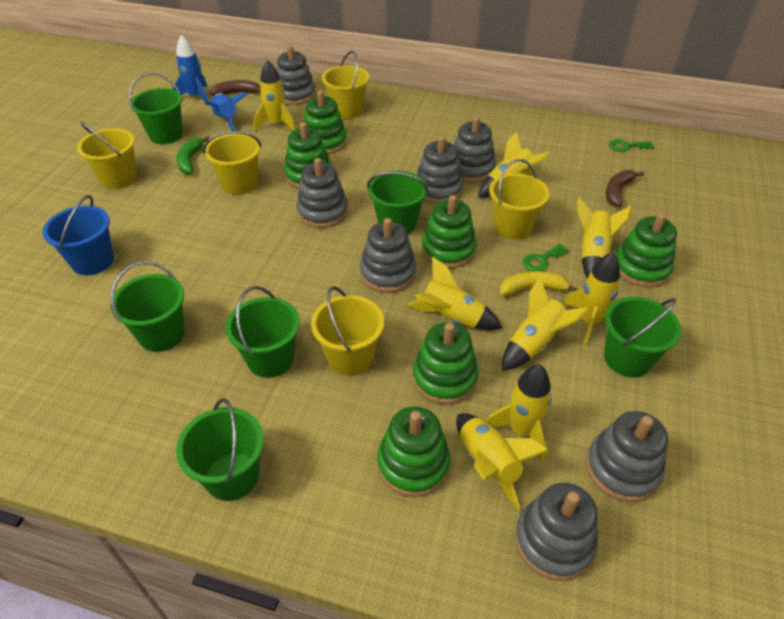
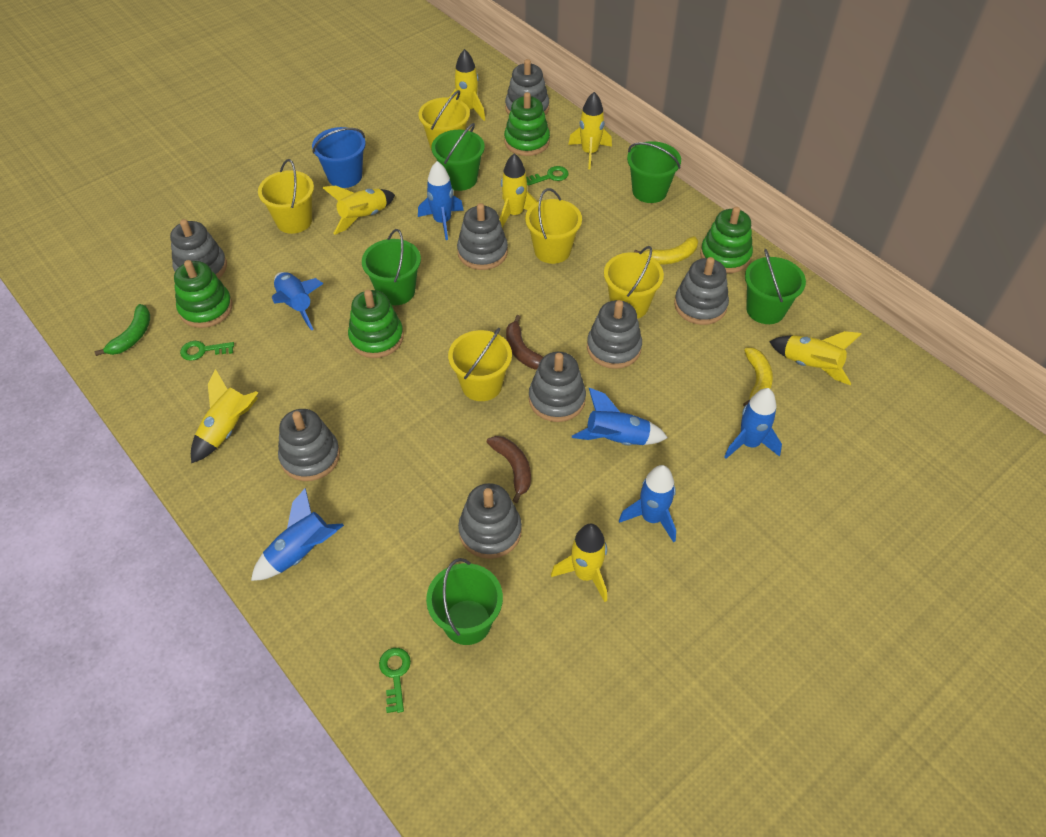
blue rocket: [172,35,209,106] [204,92,247,131] = 2 -> [251,488,344,581] [272,272,324,330] [418,161,464,240] [572,388,668,446] [619,465,676,543] [724,388,782,459] = 6
green bucket: [111,261,185,352] [129,72,183,144] [176,398,264,501] [226,286,300,378] [367,171,428,234] [604,297,681,377] = 6 -> [362,229,421,305] [426,558,503,645] [431,123,485,191] [627,141,681,203] [745,249,806,324] = 5
green key: [523,244,569,271] [609,139,654,152] = 2 -> [180,341,234,361] [379,648,411,713] [526,166,569,186] = 3
green stacking toy: [284,122,332,189] [304,90,347,154] [377,406,451,497] [412,322,479,404] [422,195,476,268] [616,213,677,288] = 6 -> [174,260,233,328] [348,290,404,358] [504,92,550,156] [700,207,753,273] = 4
grey stacking toy: [276,45,316,105] [296,158,348,228] [360,218,416,293] [416,136,464,204] [454,116,496,183] [515,483,598,581] [586,411,668,502] = 7 -> [170,219,227,279] [278,409,340,481] [457,203,508,270] [458,483,522,559] [505,59,549,116] [529,352,586,422] [587,300,642,369] [674,257,729,325] = 8
yellow banana: [500,271,578,296] = 1 -> [634,236,698,265] [743,348,773,407] = 2
yellow rocket: [254,60,296,130] [407,257,502,330] [456,413,549,511] [478,131,550,198] [486,364,551,462] [502,277,590,371] [564,252,620,345] [577,197,632,278] = 8 -> [191,369,258,463] [323,186,395,235] [449,49,485,121] [500,153,537,228] [551,524,607,602] [568,92,612,169] [769,331,862,385] = 7

